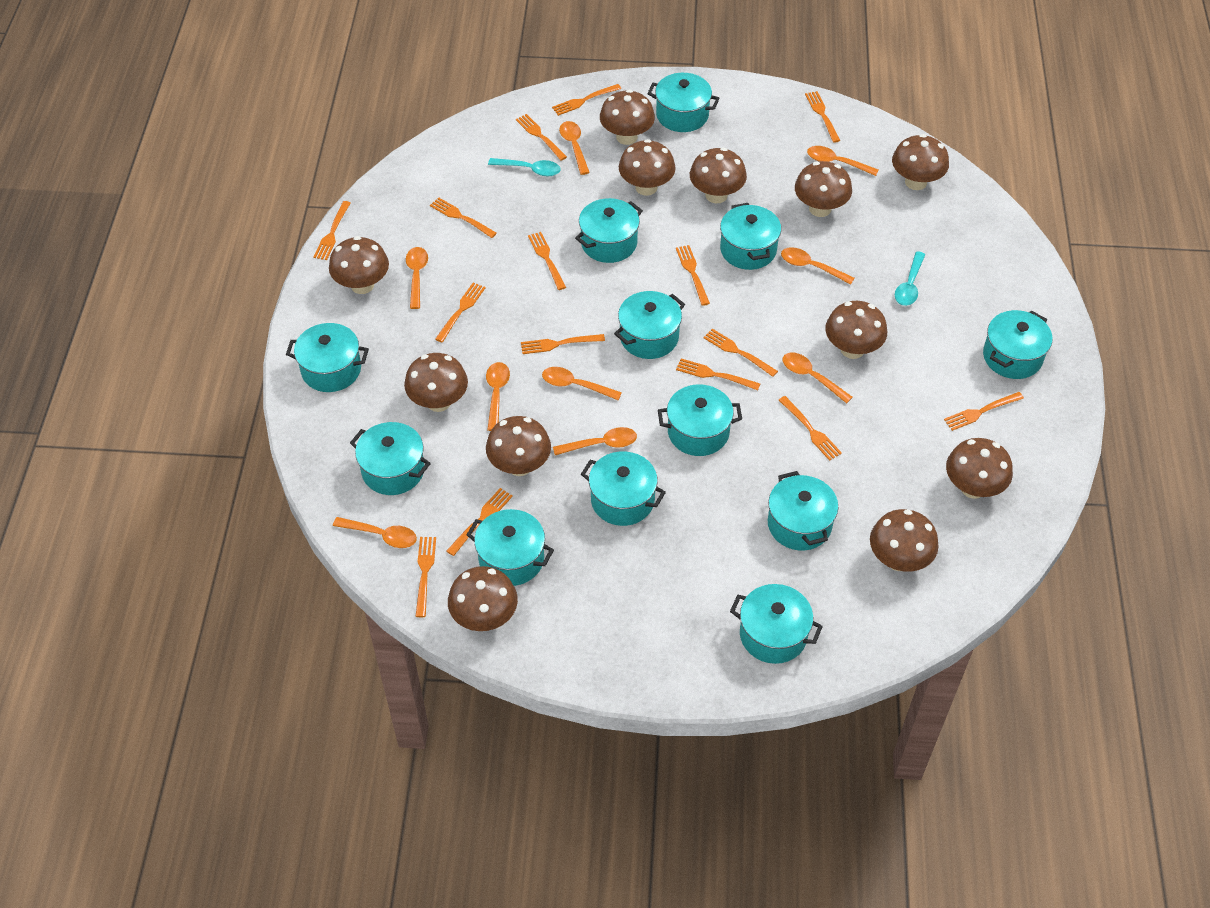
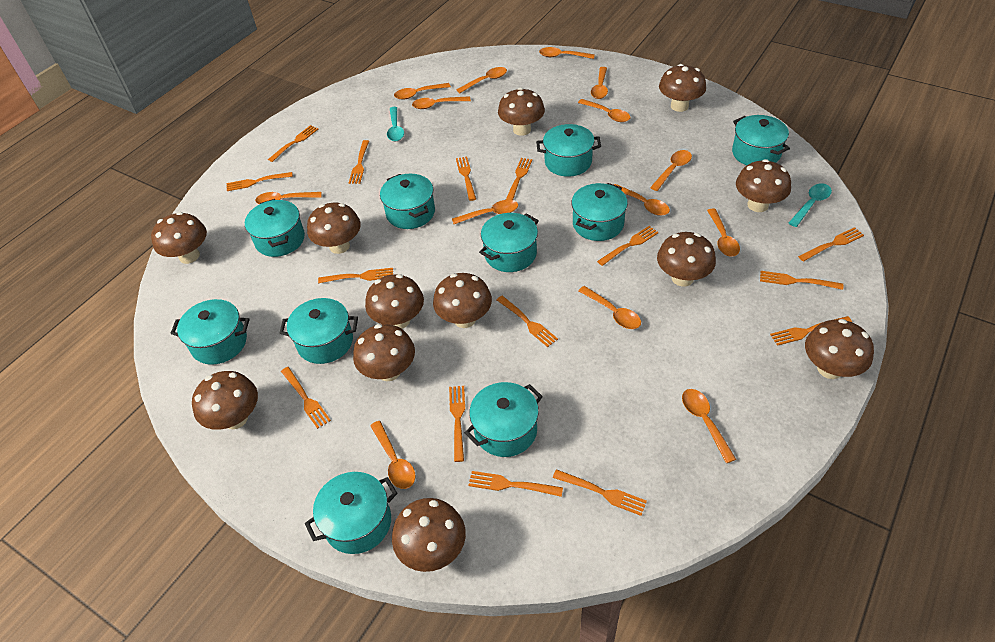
orange spoon: [333,517,417,548] [406,247,428,309] [486,362,510,431] [542,367,622,400] [553,427,637,455] [559,121,590,175] [781,247,854,284] [783,352,853,404] [807,146,878,176] = 9 -> [255,192,322,204] [370,421,416,489] [394,83,451,99] [412,96,471,109] [452,200,518,224] [456,67,507,93] [539,47,595,59] [578,99,630,122] [578,286,641,329] [591,67,608,99] [614,184,670,216] [650,150,692,191] [682,389,736,463] [707,208,740,256] = 14
turquoise pot: [286,323,369,392] [350,422,431,495] [466,509,554,586] [575,198,643,263] [581,451,666,526] [614,291,685,359] [647,73,720,132] [658,385,742,456] [720,203,781,270] [730,584,823,664] [768,471,838,550] [983,310,1052,379] = 12 -> [171,299,250,365] [245,199,305,257] [280,298,358,364] [305,472,397,554] [380,174,435,229] [465,382,543,457] [479,213,539,272] [536,124,601,177] [572,183,628,241] [732,115,790,165] = 10

